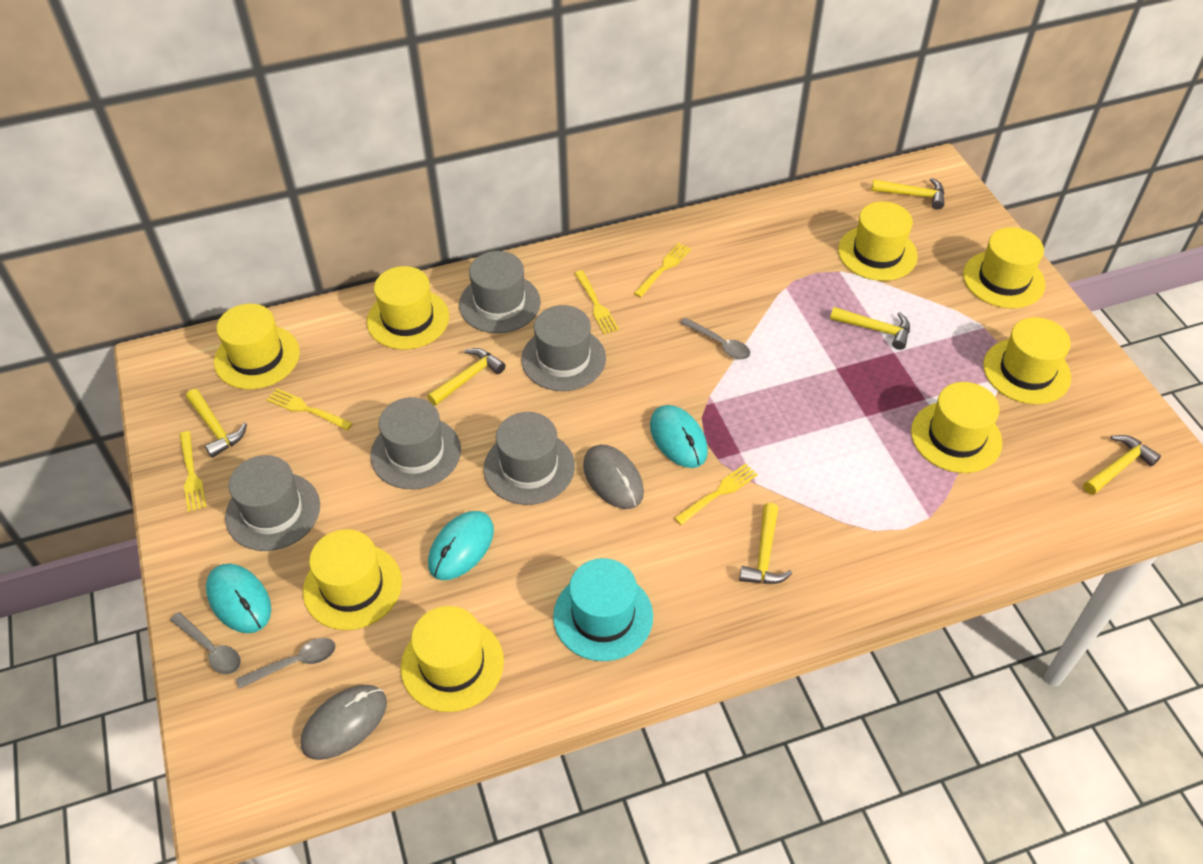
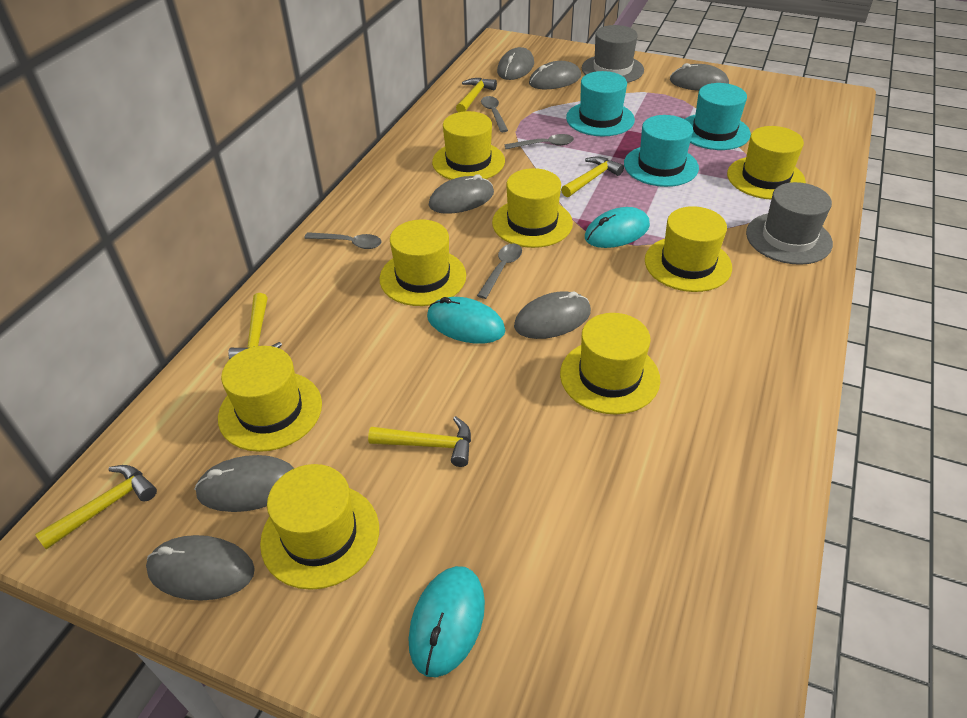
grey hat: [225,455,320,551] [370,397,461,489] [459,251,541,333] [484,412,575,505] [521,305,606,391] = 5 -> [582,25,644,83] [746,182,833,265] = 2
grey mouse: [301,685,387,760] [583,445,644,509] = 2 -> [146,535,255,601] [194,455,294,512] [429,174,494,214] [497,47,534,80] [514,291,591,339] [529,61,581,89] [670,63,729,91] = 7
grey spoon: [170,612,241,674] [236,638,336,689] [680,317,750,359] = 3 -> [304,232,382,249] [477,243,522,299] [481,96,508,132] [505,134,574,149] = 4
turquoise hat: [553,558,653,661] = 1 -> [566,71,635,136] [624,115,699,187] [685,83,751,150] = 3
yellow fork: [179,431,206,512] [267,388,353,430] [574,270,619,334] [634,243,691,297] [674,463,758,525] = 5 -> none = 0
yellow hammer: [186,389,247,458] [427,348,506,406] [739,503,792,584] [830,307,910,350] [871,178,945,209] [1083,435,1161,495] = 6 -> [35,465,157,549] [228,293,282,360] [368,416,471,467] [456,78,497,112] [561,156,624,197] = 5

